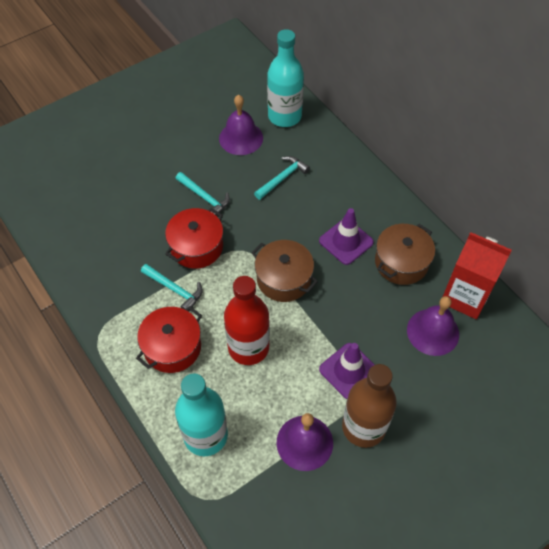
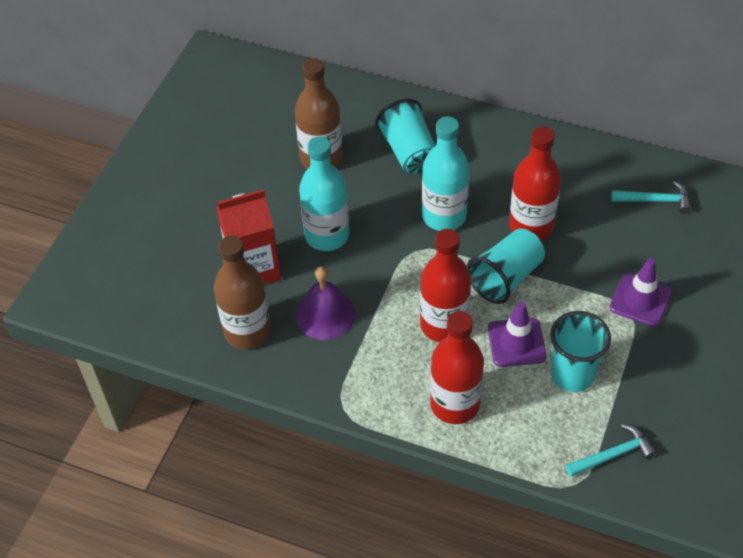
brown bottle: [342,364,397,448] = 1 -> [214,236,271,349] [295,58,343,169] = 2
brown pot: [252,240,318,302] [375,224,435,285] = 2 -> none = 0
purple bell: [219,95,263,155] [277,413,333,471] [407,296,459,356] = 3 -> [296,266,356,340] = 1
red bottle: [224,276,270,365] = 1 -> [420,229,471,343] [430,311,484,424] [509,126,561,240] = 3
red pot: [136,306,202,373] [165,208,223,269] = 2 -> none = 0
turquoise cup: none = 0 -> [375,99,436,174] [467,228,545,304] [550,311,611,392] = 3
turquoise hammer: [141,264,203,312] [175,172,230,216] [254,156,310,200] = 3 -> [566,424,656,477] [611,181,691,213] = 2

